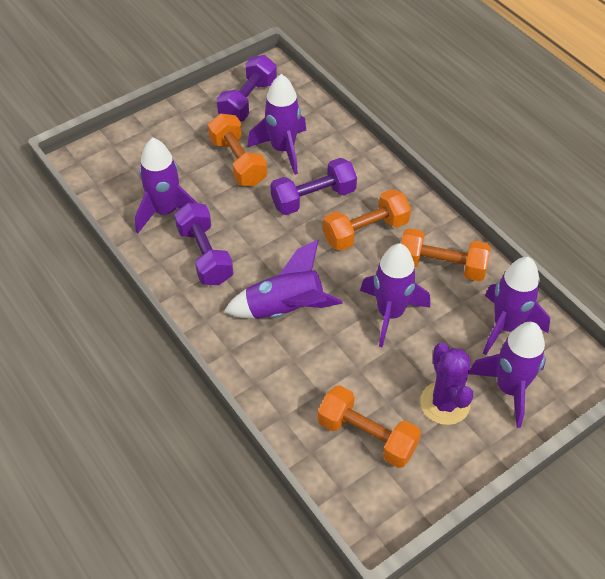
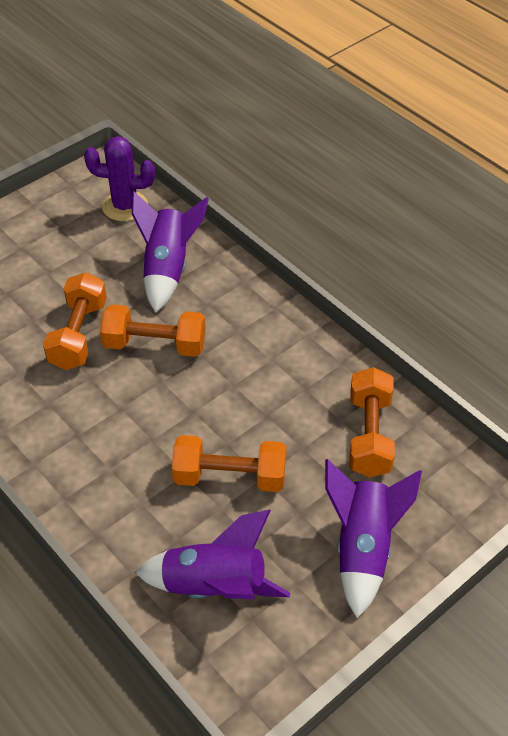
purple dumbbell: [174,202,233,285] [217,55,277,121] [270,158,357,215] = 3 -> none = 0
purple rocket: [135,138,197,233] [224,240,343,319] [247,74,306,175] [360,243,430,348] [469,322,546,428] [483,257,550,355] = 6 -> [132,191,209,312] [135,510,290,600] [325,459,422,618] = 3

